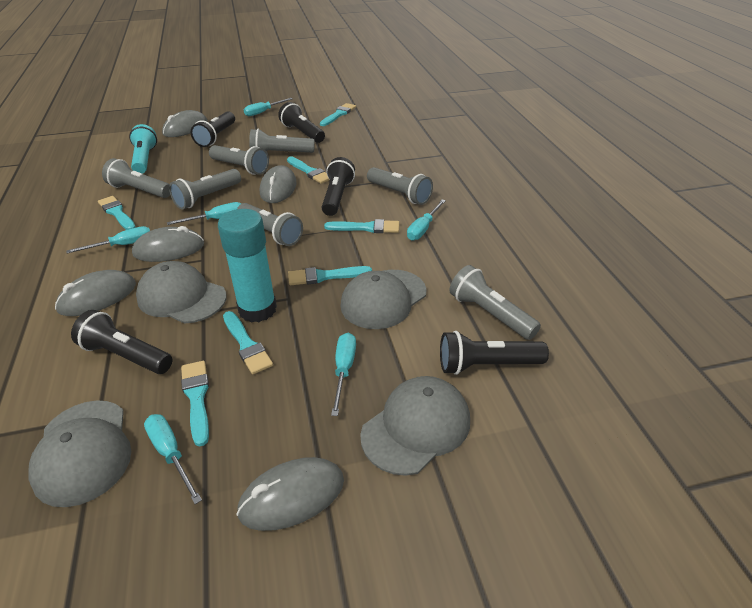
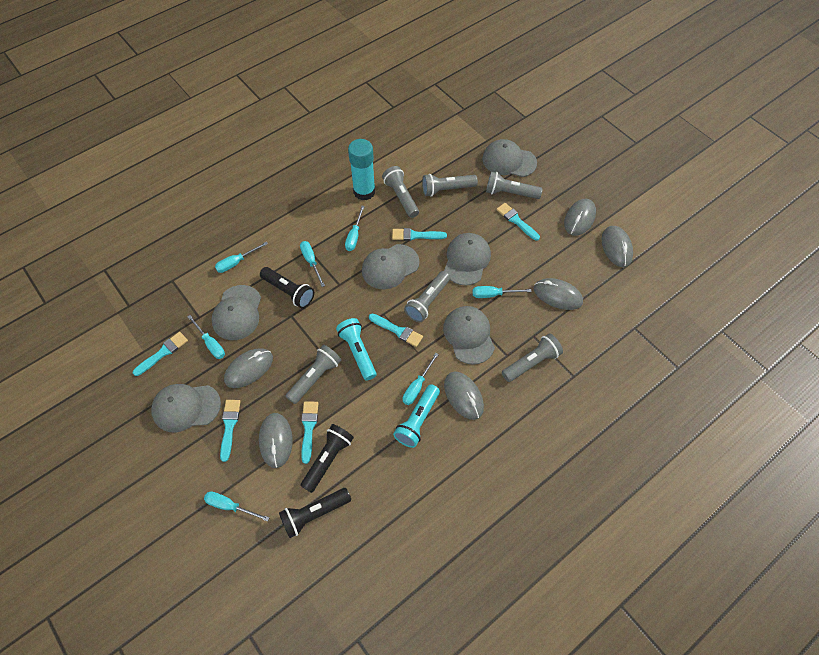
black flashlight: [71,310,172,374] [191,111,235,147] [278,102,325,143] [322,157,355,216] [440,331,549,375] = 5 -> [260,267,314,308] [279,488,351,538] [300,424,354,493] = 3
grey cap: [28,401,131,507] [136,261,226,324] [341,270,427,329] [360,376,470,476] = 4 -> [151,384,221,432] [211,285,261,340] [362,244,419,289] [443,306,495,365] [444,233,491,286] [482,139,537,177] = 6
grey flashlight: [102,158,170,198] [169,169,241,209] [209,145,269,175] [237,203,303,246] [249,129,315,153] [367,167,433,205] [449,265,541,340] = 7 -> [286,345,341,404] [382,166,419,218] [404,271,450,322] [422,174,478,197] [486,172,543,199] [502,334,563,382] = 6
grey mouse: [55,270,136,316] [132,226,204,262] [162,110,208,137] [236,457,344,531] [260,165,296,203] = 5 -> [224,348,273,388] [259,413,293,468] [444,371,484,420] [534,278,583,310] [564,199,596,236] [602,226,633,267] = 6
turquoise brush: [98,196,136,230] [181,361,209,447] [223,311,273,374] [287,157,330,184] [288,266,372,285] [320,103,356,126] [324,219,399,233] = 7 -> [133,332,188,376] [220,400,241,462] [301,402,318,464] [369,313,423,347] [392,228,447,241] [496,203,540,241] = 6
turquoise flashlight: [129,124,157,174] = 1 -> [336,318,377,381] [393,384,440,448] = 2
turquoise screwdriver: [66,226,150,253] [144,414,202,504] [167,202,242,225] [244,98,293,116] [331,333,356,416] [407,200,446,240] = 6 -> [187,315,225,359] [204,491,269,522] [215,242,268,273] [300,241,325,287] [345,206,365,251] [403,353,439,405] [473,286,532,298] = 7

